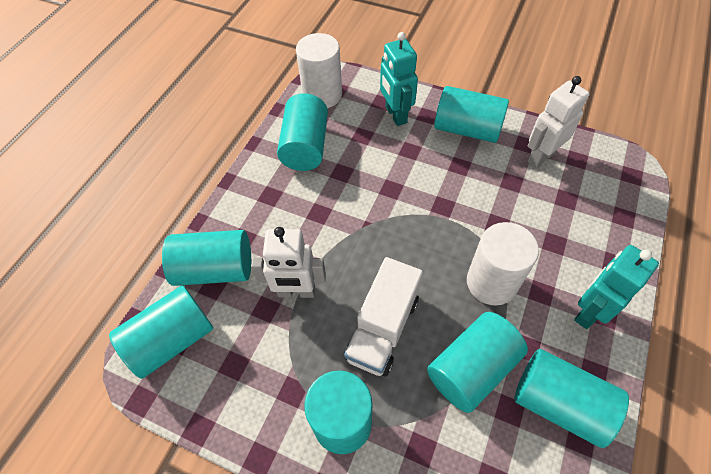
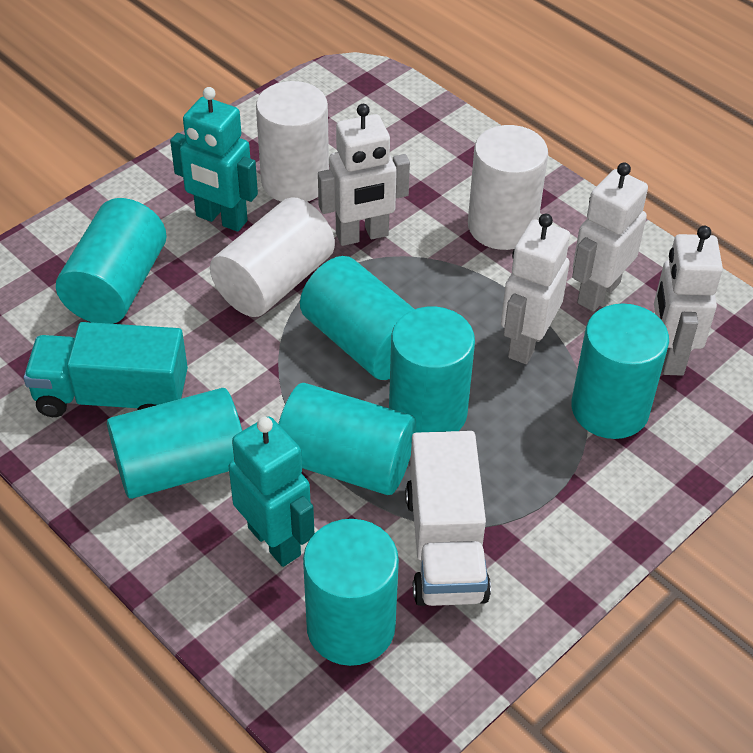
turquoise truck: none = 0 -> [23,322,188,417] = 1
white cylinder: [296,33,342,108] [467,222,539,305] = 2 -> [210,197,335,317] [256,81,329,202] [468,125,548,250] = 3
white robot: [251,227,326,298] [527,76,590,168] = 2 -> [318,104,410,246] [501,214,570,364] [572,162,648,312] [654,226,723,375] = 4

